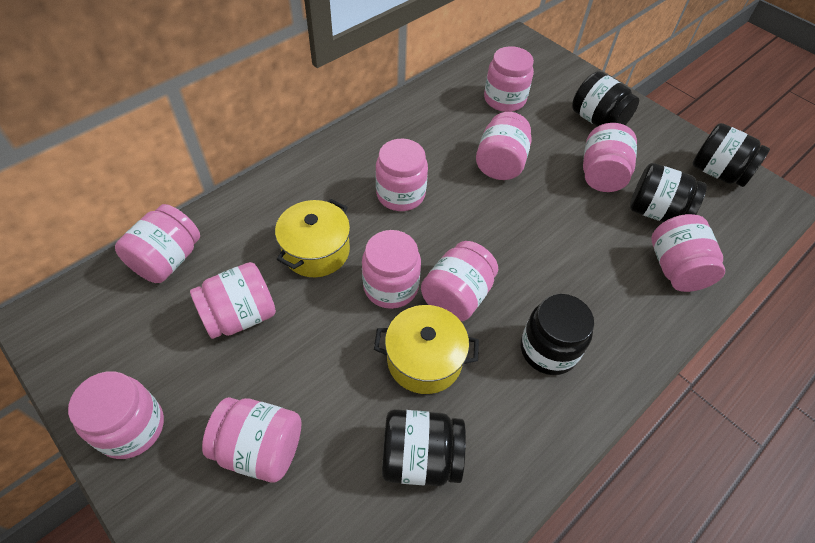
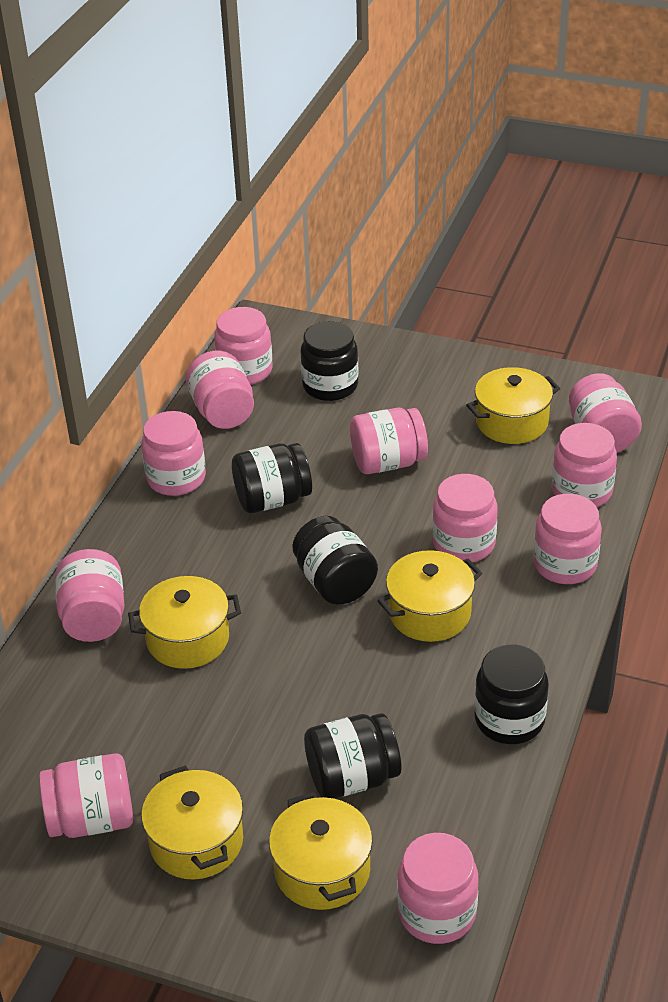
yellow pot: [275,199,350,277] [374,305,479,394] = 2 -> [128,576,241,669] [141,765,243,880] [269,792,373,910] [378,550,482,642] [466,367,560,444] = 5

